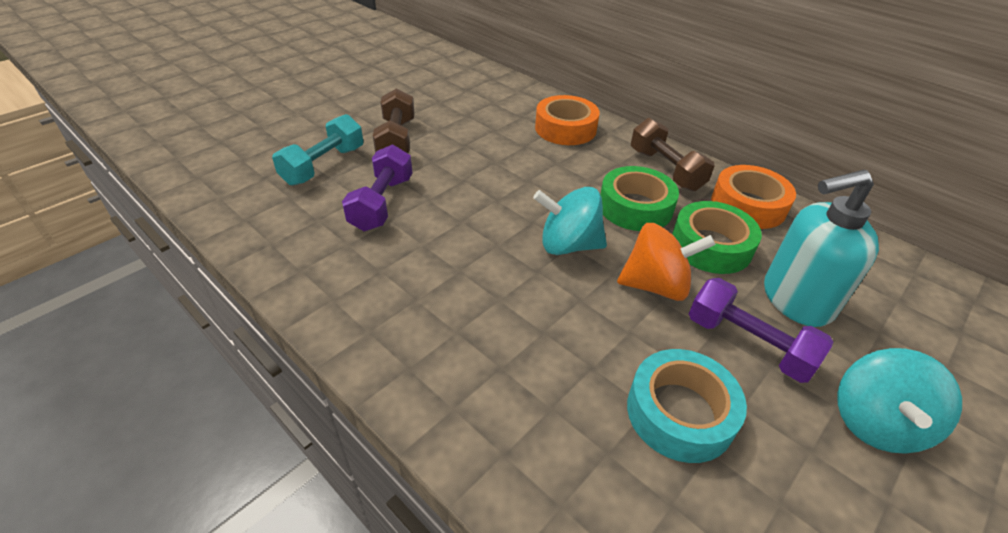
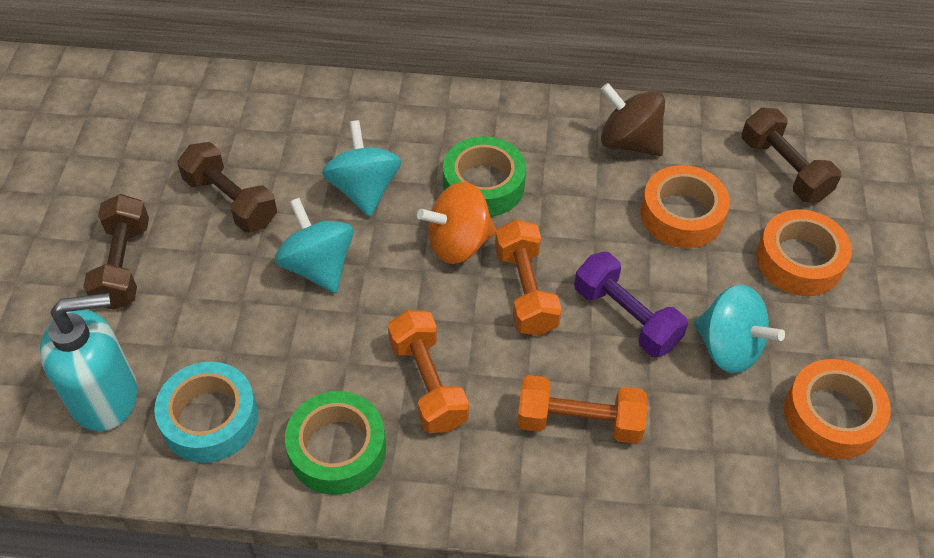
brown dumbbell: [373,88,414,153] [631,118,714,191] = 2 -> [83,194,149,310] [178,142,277,232] [742,107,841,202] = 3
brown spinning top: none = 0 -> [601,83,665,156] = 1
orange dumbbell: none = 0 -> [388,310,469,433] [495,219,562,336] [517,375,648,444] = 3
orange tape: [535,95,600,145] [711,165,796,229] = 2 -> [641,165,730,248] [756,209,852,296] [784,359,891,459] = 3
purple dumbbell: [342,144,412,231] [689,278,833,383] = 2 -> [574,252,688,357] = 1
turquoise dumbbell: [272,114,363,186] = 1 -> none = 0
turquoise spinning top: [533,187,607,255] [838,348,962,454] = 2 -> [275,198,354,293] [322,120,401,217] [694,285,785,373] = 3

